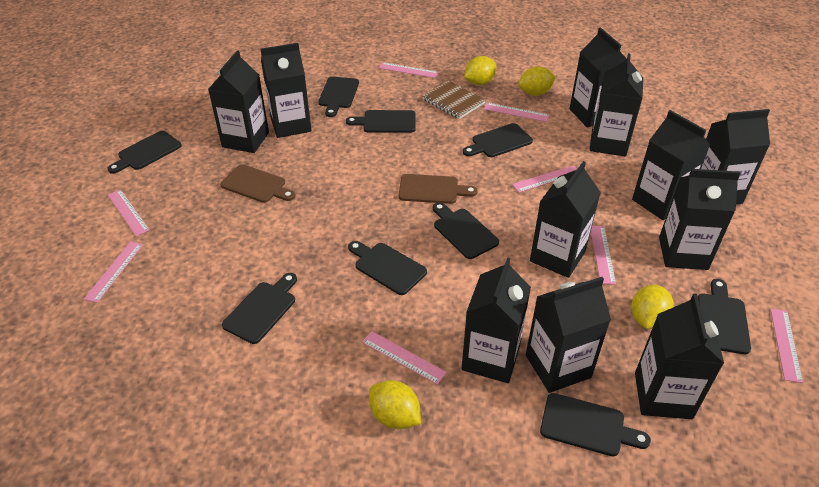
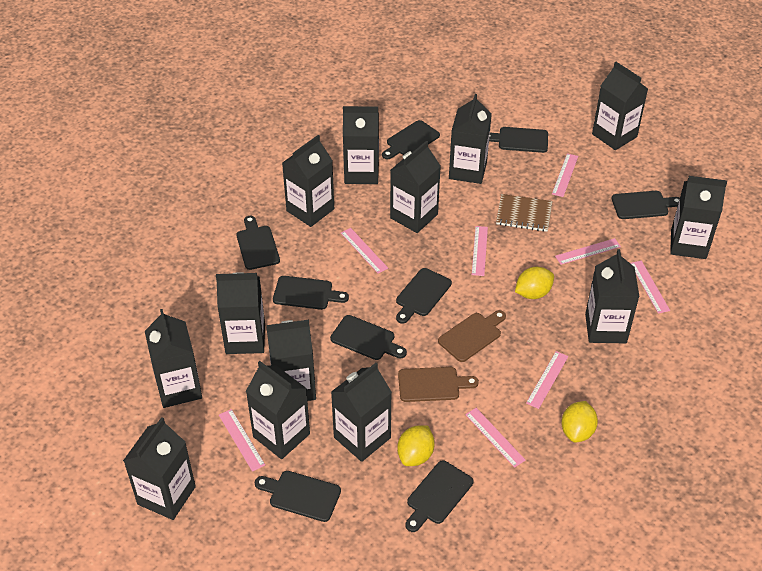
black carton: [208,50,269,153] [260,43,312,138] [461,257,531,383] [526,277,611,393] [530,161,601,278] [569,28,627,127] [590,54,643,157] [632,110,710,220] [635,293,724,419] [659,169,741,270] [701,109,770,204] = 11 -> [123,417,196,520] [145,309,202,408] [216,272,265,354] [246,361,310,459] [266,320,316,401] [282,135,334,227] [331,363,392,462] [343,106,379,184] [390,141,441,233] [449,94,492,184] [585,249,640,343] [592,62,648,150] [670,176,727,259] = 13
yellow lemon: [369,380,421,429] [464,56,496,85] [518,66,556,96] [631,285,674,329] = 4 -> [397,425,435,466] [515,267,554,299] [561,401,598,443] = 3

